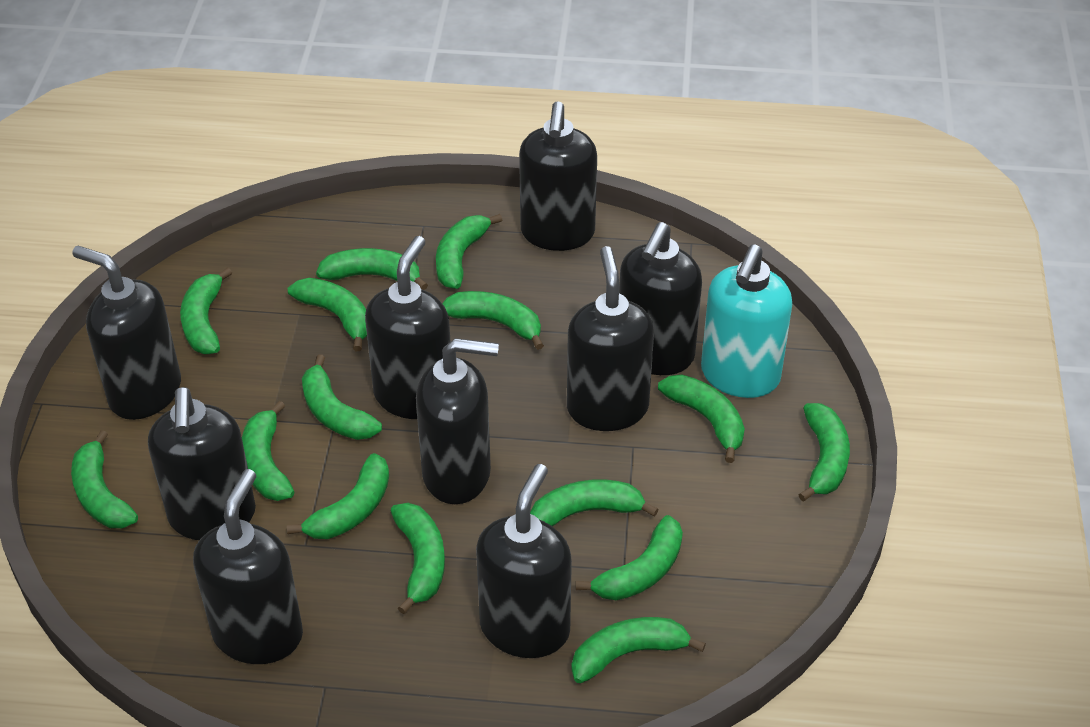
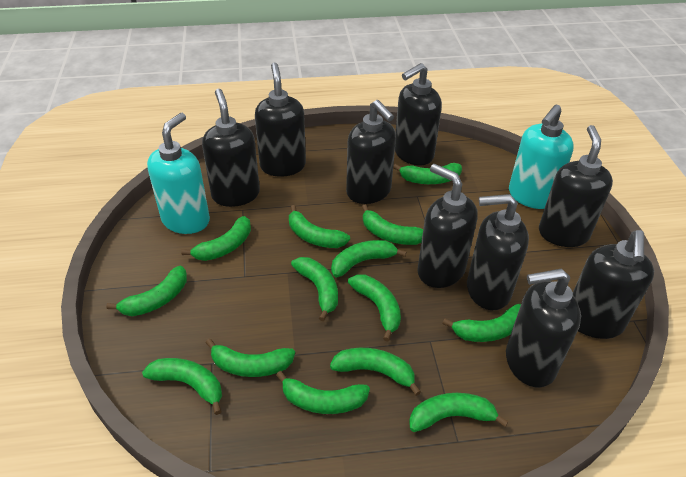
green banana: [71,430,138,528] [180,267,232,354] [242,401,294,501] [287,453,389,539] [288,278,367,351] [302,355,382,440] [316,248,428,290] [391,503,445,614] [436,214,502,289] [442,291,544,350] [530,479,659,526] [571,617,706,683] [576,515,683,600] [658,375,745,463] [798,403,850,501] = 15 -> [106,266,187,316] [142,358,222,415] [181,216,251,261] [206,338,295,377] [276,371,370,414] [289,205,350,248] [291,257,338,321] [330,348,421,396] [331,240,406,277] [348,275,401,341] [362,205,423,245] [393,163,462,184] [409,393,509,432] [442,304,521,342] = 14
turquoise soap dispenser: [701,244,792,398] = 1 -> [147,113,210,234] [509,105,574,209] = 2

